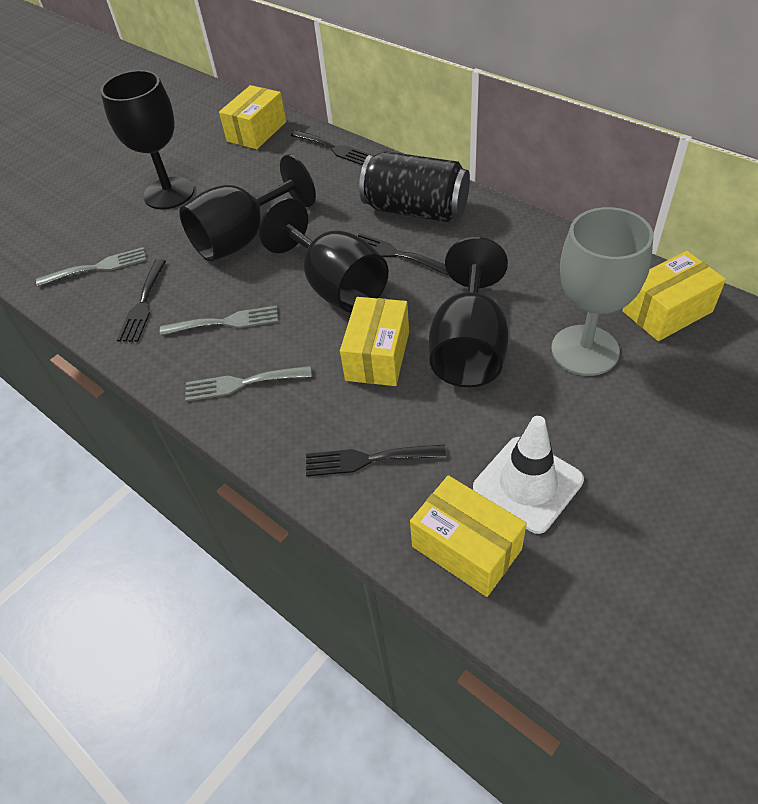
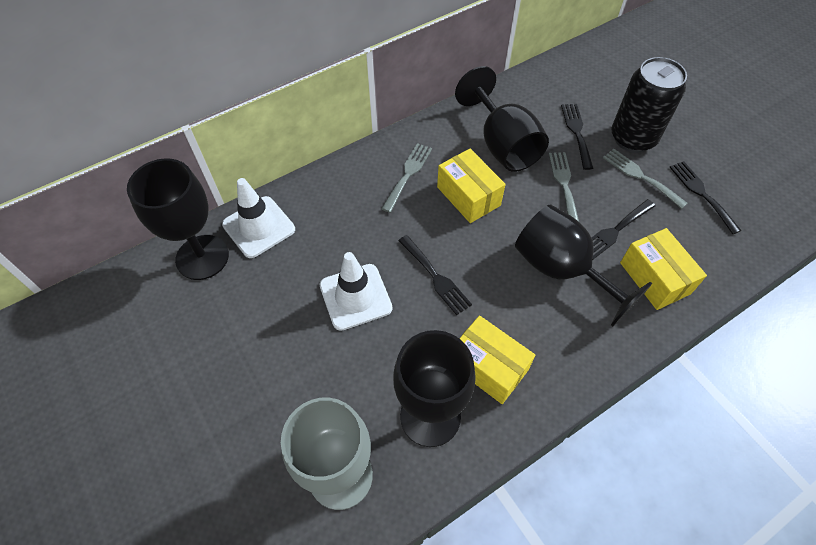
white traffic cone: [473,416,584,534] = 1 -> [222,178,295,258] [320,252,393,331] = 2
yellow box: [219,85,286,149] [340,297,409,386] [410,475,527,597] [622,251,726,341] = 4 -> [437,149,506,223] [459,315,535,404] [620,228,707,310] = 3

